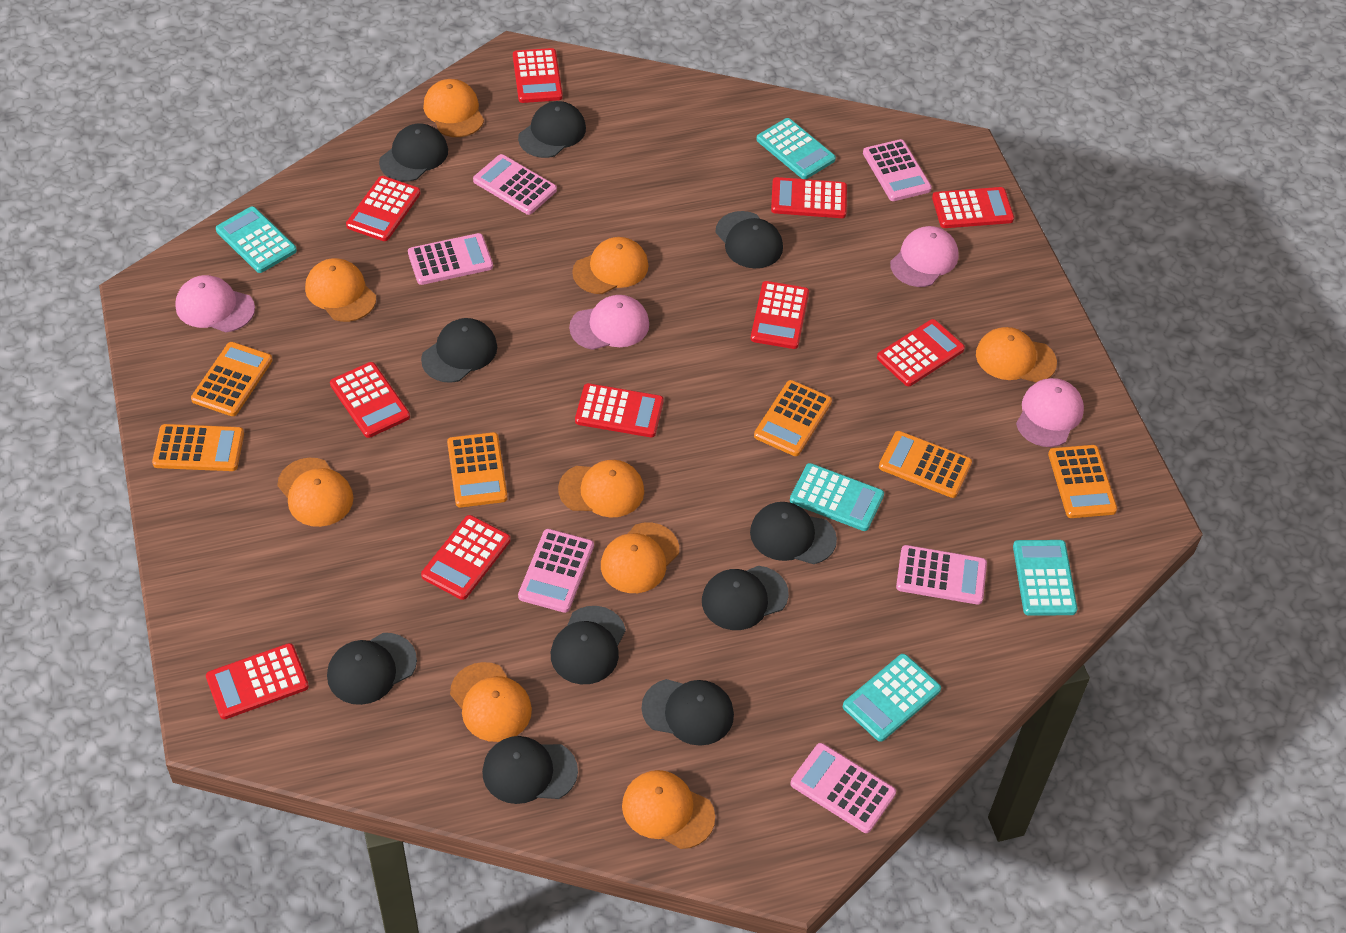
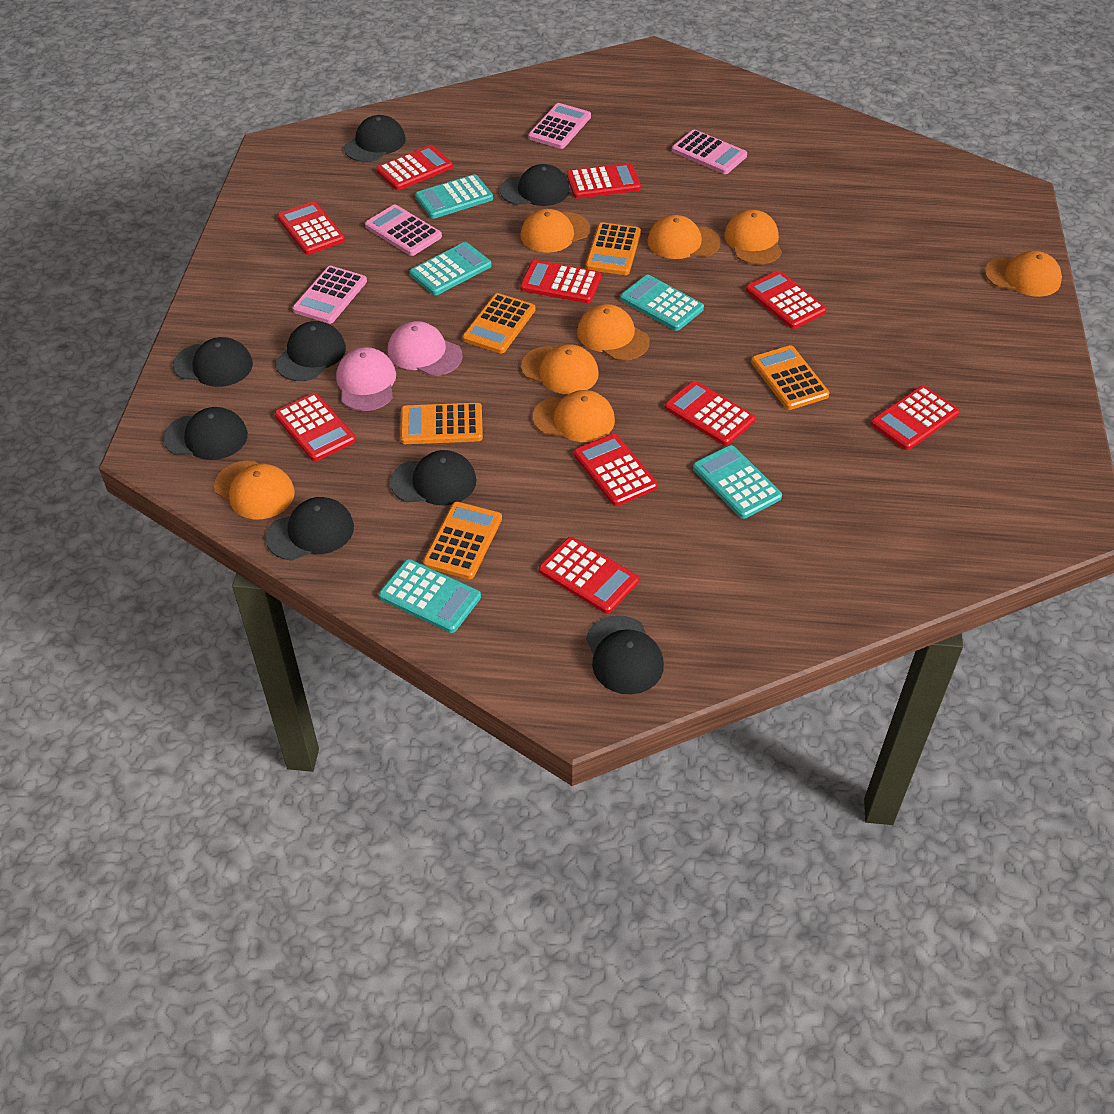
black cap: [327,633,417,705] [379,124,448,182] [421,318,497,383] [482,736,578,804] [518,101,586,158] [551,606,626,684] [641,679,734,746] [702,566,789,630] [715,211,783,268] [750,502,837,564] = 10 -> [163,407,248,460] [173,337,253,387] [265,497,354,561] [275,321,346,381] [344,115,406,162] [390,450,477,505] [500,164,570,206] [586,615,664,694] = 8
orange calculator: [152,424,244,471] [191,342,273,416] [447,432,508,507] [754,380,832,456] [879,431,972,498] [1048,445,1117,518] = 6 -> [400,403,483,444] [423,502,502,579] [463,293,535,354] [586,222,641,275] [751,345,829,410] = 5
orange cap: [277,458,353,527] [305,258,376,322] [423,79,484,137] [450,662,532,742] [558,460,644,518] [572,237,648,294] [601,523,679,593] [622,770,715,849] [976,327,1057,382] = 9 -> [214,460,295,519] [520,209,590,253] [521,344,599,394] [533,390,615,442] [577,304,650,361] [647,215,721,259] [724,210,782,265] [985,251,1062,297] = 8
pink calculator: [408,233,493,285] [473,154,557,215] [518,529,594,613] [790,743,896,833] [863,139,932,201] [896,545,987,605] = 6 -> [293,266,367,324] [365,205,442,256] [528,103,591,149] [672,130,747,174] = 4
pink cap: [175,275,255,332] [569,295,649,350] [890,226,959,287] [1016,378,1084,447] = 4 -> [336,347,396,411] [388,321,463,376] = 2

